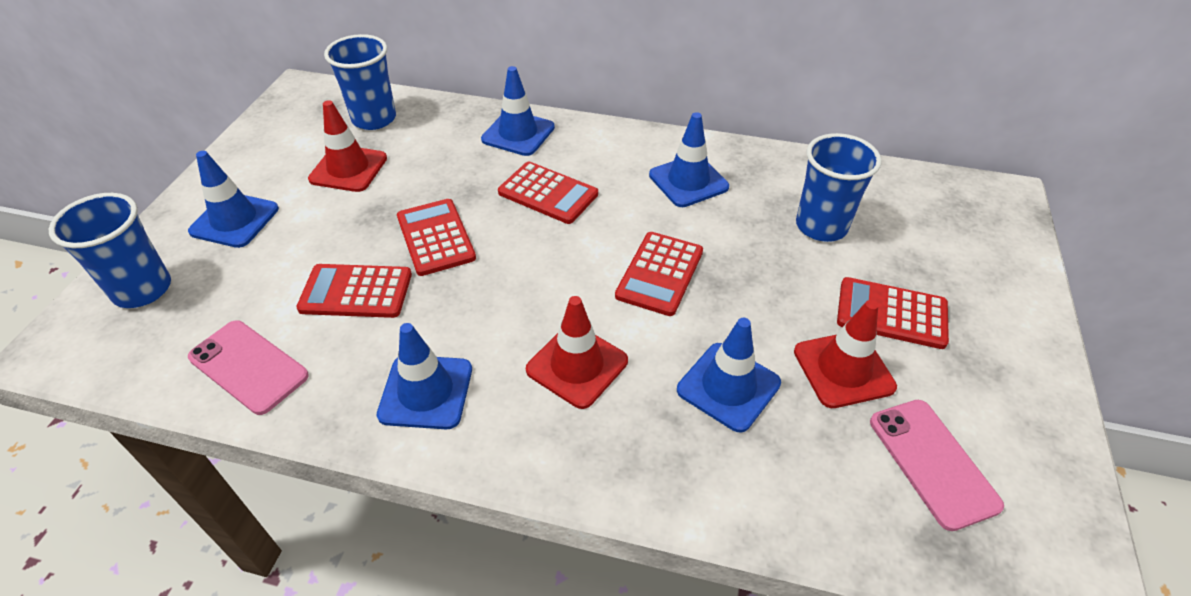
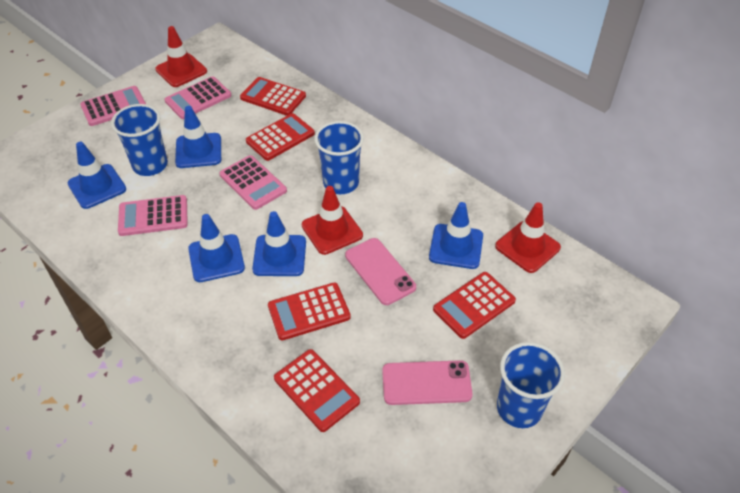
pink calculator: none = 0 -> [80,86,146,126] [118,195,188,236] [164,76,231,119] [219,155,287,210] = 4

